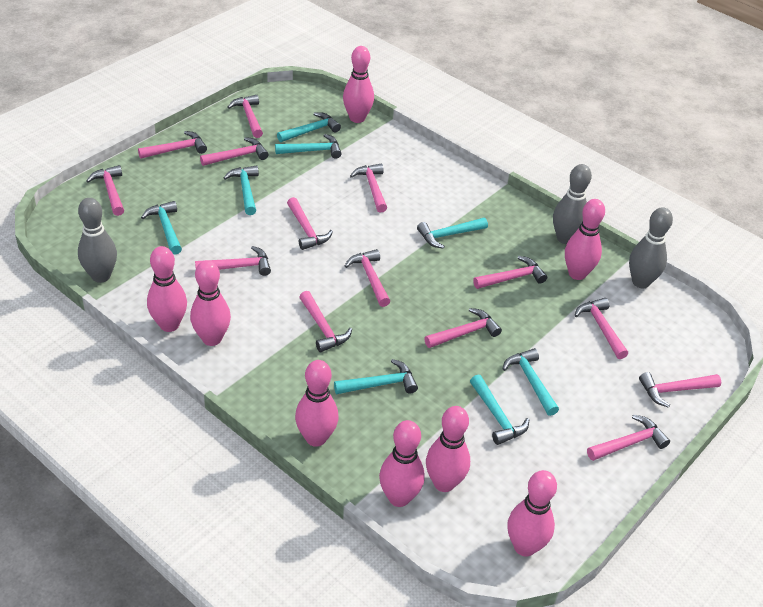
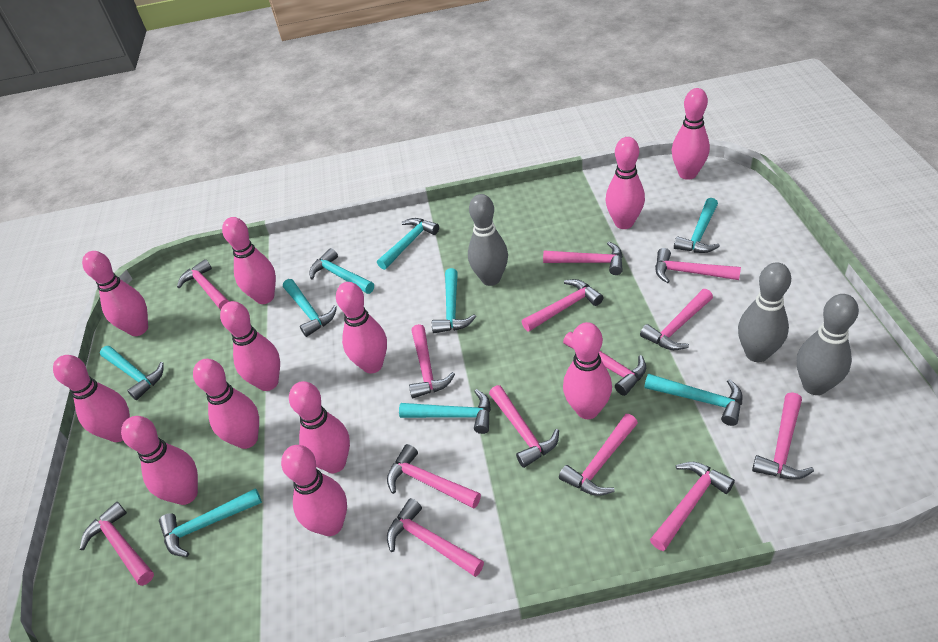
pink bowling pin: [147,246,187,332] [190,260,231,346] [295,360,338,447] [343,46,374,123] [379,420,425,507] [426,406,470,492] [507,470,557,556] [565,199,605,280] = 8 -> [53,355,130,442] [82,251,148,336] [121,416,198,505] [193,359,259,449] [220,301,280,391] [222,217,276,304] [281,445,347,536] [289,381,350,473] [336,282,387,373] [563,322,612,419] [606,137,645,229] [672,88,710,180] = 12
turquoise hammer: [141,201,182,255] [223,166,259,215] [275,134,342,158] [277,112,341,142] [334,359,418,394] [417,218,488,249] [470,375,529,445] [502,348,559,416] = 8 -> [100,346,164,400] [159,488,262,557] [283,279,337,337] [309,248,374,294] [377,218,439,270] [399,389,491,434] [432,268,476,333] [644,374,742,426] [674,198,720,253] = 9

